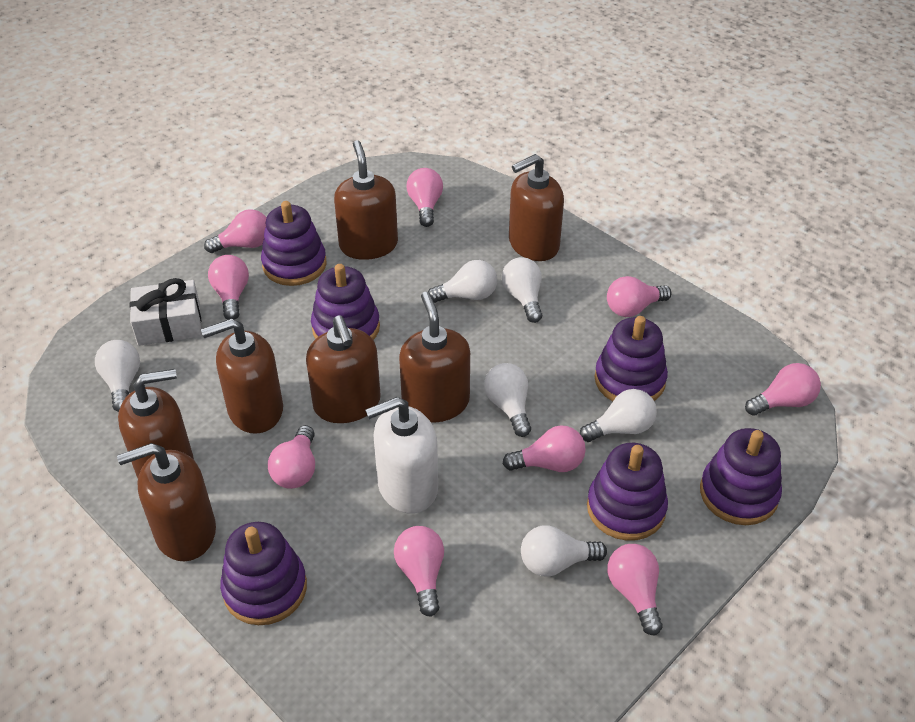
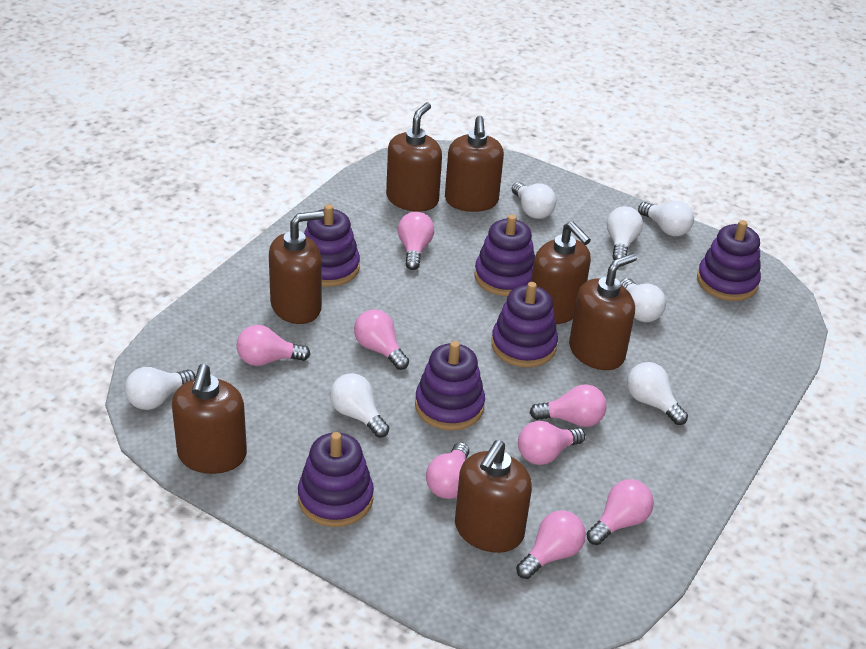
pink light bulb: [204,209,267,253] [208,255,249,320] [268,425,315,489] [394,526,444,617] [407,168,443,227] [503,425,586,472] [607,276,671,317] [607,544,663,636] [745,363,821,416] = 9 -> [236,325,310,366] [354,309,409,370] [398,212,434,270] [426,442,469,499] [516,510,586,579] [518,421,585,465] [529,384,607,427] [587,479,654,545] = 8
white gift: [130,278,202,346] = 1 -> none = 0
white light bulb: [95,340,140,412] [428,260,497,303] [484,363,531,437] [502,257,542,323] [521,525,607,577] [580,389,657,442] = 6 -> [125,367,196,410] [330,373,389,438] [512,182,556,219] [607,206,643,260] [620,278,666,322] [627,362,688,425] [638,201,694,236] = 7
white soap dispenser: [365,397,438,514] = 1 -> none = 0

